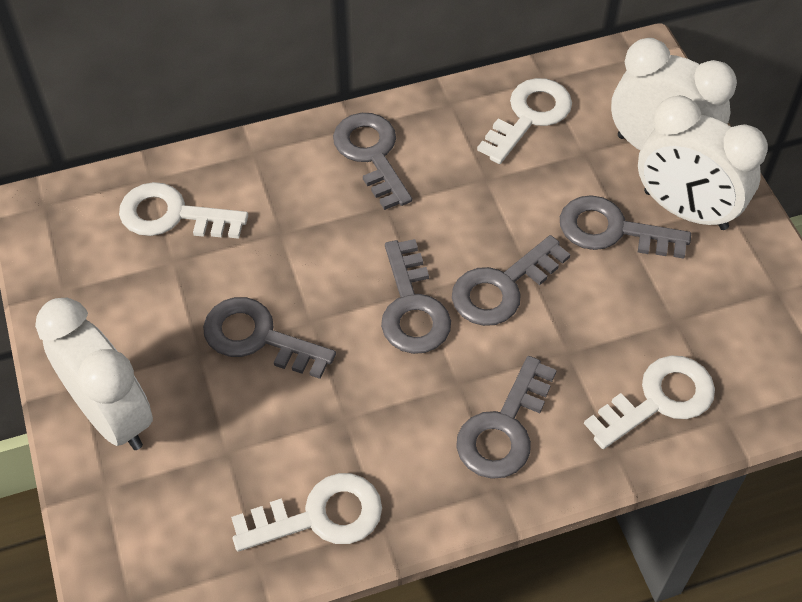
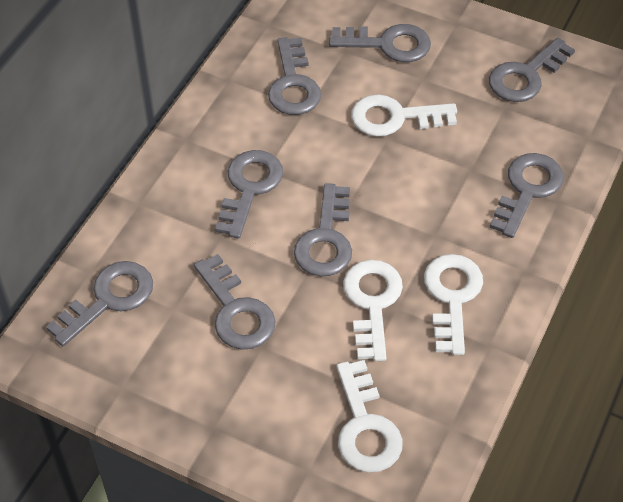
grey key: [203,297,336,379] [333,113,412,210] [381,239,451,354] [452,235,570,326] [456,356,557,479] [560,195,691,259] = 6 -> [46,261,153,346] [194,254,276,350] [215,150,283,239] [268,37,321,115] [294,183,352,277] [329,24,431,62] [489,38,575,102] [489,153,564,238] = 8
white clock: [35,298,153,450] [611,38,737,150] [638,96,768,230] = 3 -> none = 0

